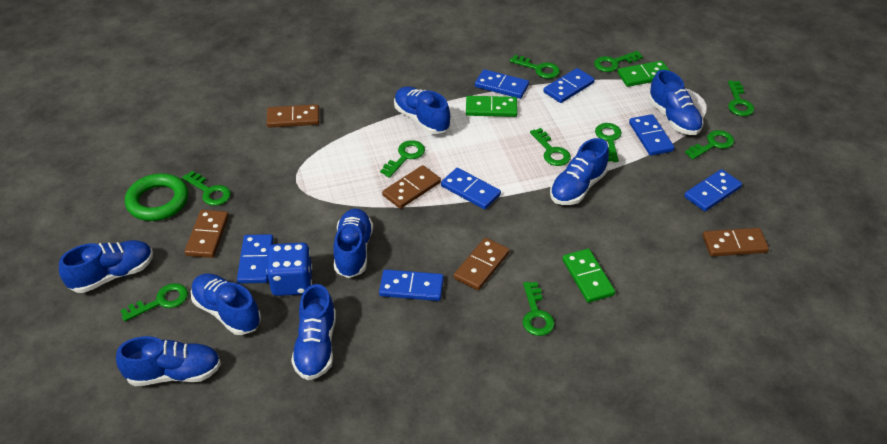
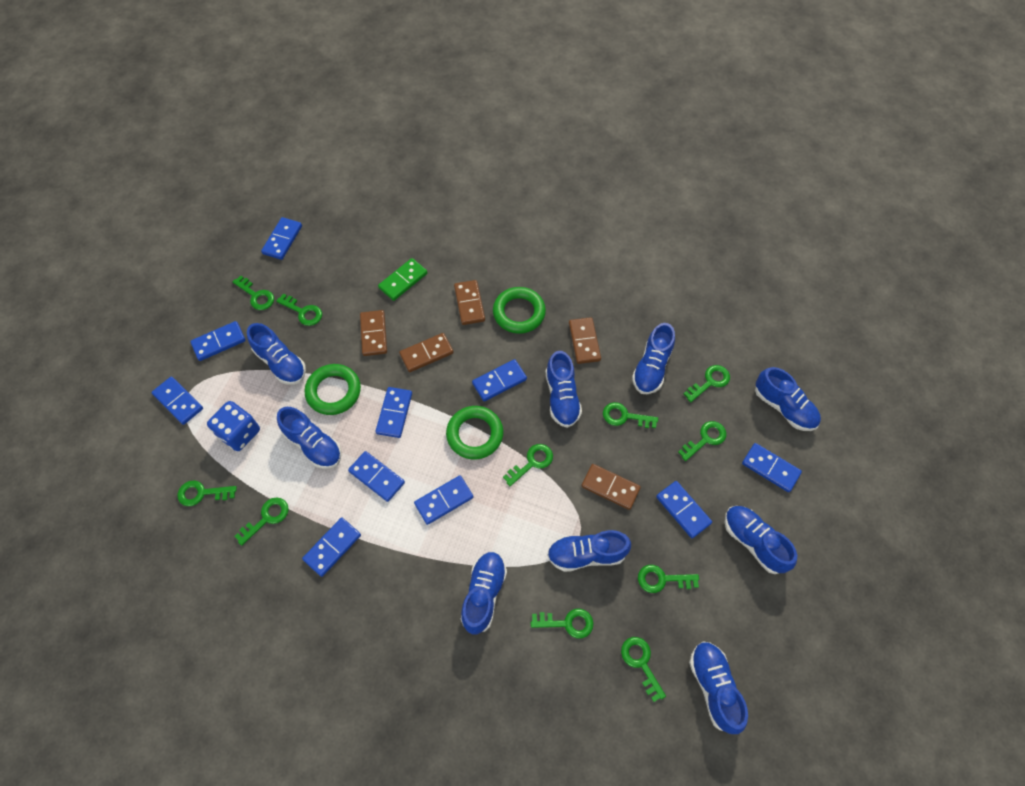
blue domino: [237,234,274,284] [379,269,444,301] [441,168,501,210] [475,69,529,99] [544,68,595,103] [629,114,674,156] [684,169,742,211] = 7 -> [152,377,203,425] [190,321,246,361] [261,217,302,260] [302,518,361,577] [348,451,405,502] [375,387,412,438] [414,475,473,525] [472,359,527,401] [656,481,712,538] [742,443,802,492] = 10
blue shoe: [59,240,153,293] [116,336,221,386] [191,273,261,335] [291,284,336,380] [333,208,373,278] [394,86,450,134] [550,138,609,205] [648,70,703,135] = 8 -> [247,323,306,385] [277,407,342,469] [461,552,507,634] [545,351,582,428] [547,530,631,572] [632,323,675,394] [689,641,748,734] [725,506,797,574] [755,367,821,431] = 9
green domino: [466,96,518,117] [562,249,615,303] [618,61,670,87] = 3 -> [378,258,428,301] = 1
green key: [120,283,188,321] [182,171,231,206] [380,140,425,178] [510,55,560,79] [523,282,555,336] [530,128,571,166] [594,51,643,72] [595,123,622,162] [685,130,734,160] [728,80,754,116] = 10 -> [177,480,237,506] [233,275,274,310] [234,497,289,546] [276,293,322,326] [503,444,553,486] [531,609,594,639] [603,402,658,428] [621,637,666,702] [638,565,699,593] [678,421,726,461] [684,365,730,402] = 11
green ring: [125,173,188,221] = 1 -> [305,364,361,415] [446,406,503,459] [493,287,546,334] = 3

